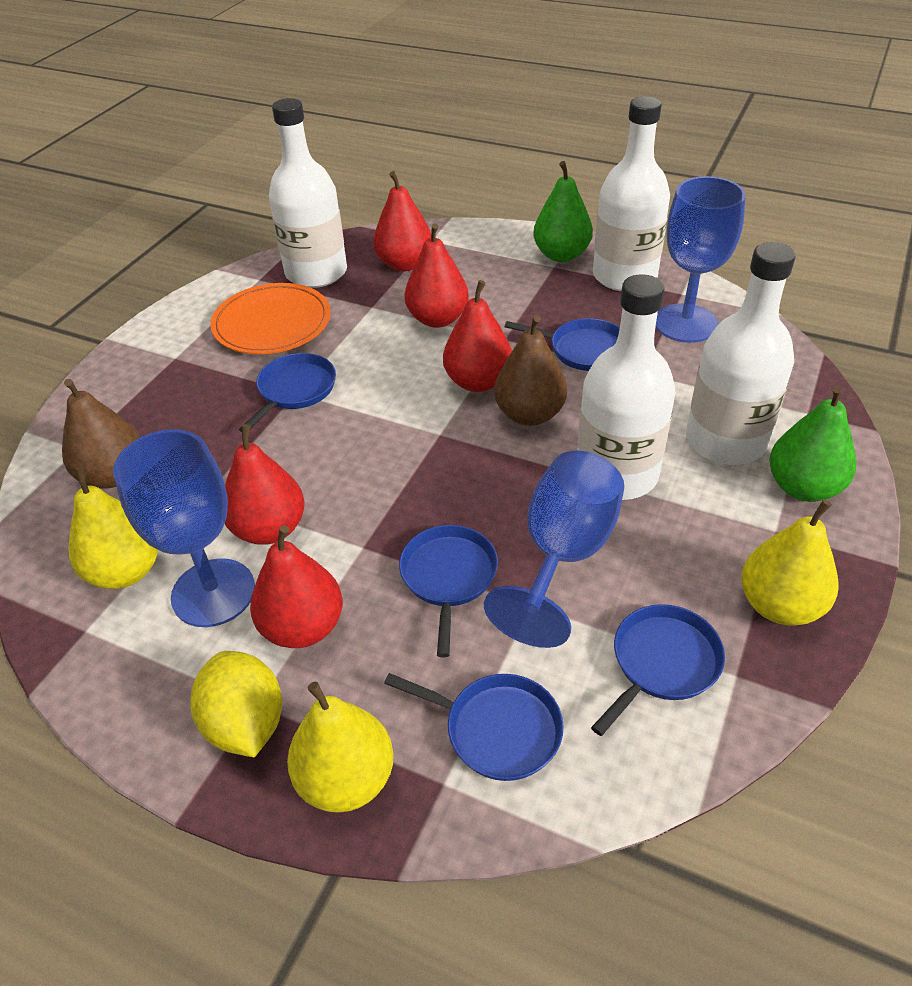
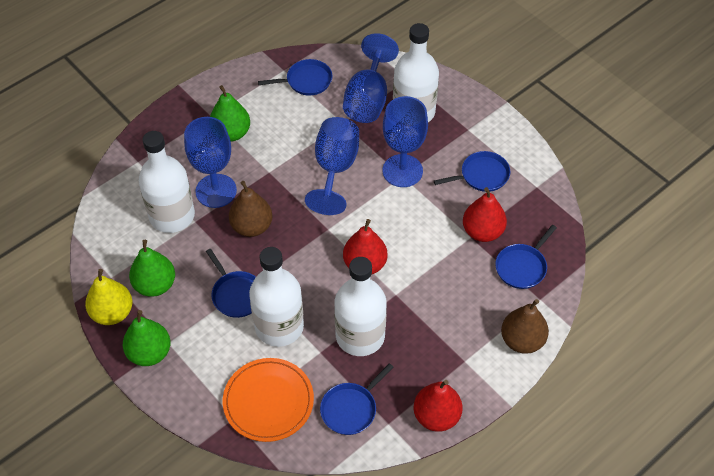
blue goblet: [113,429,255,627] [484,451,624,648] [656,176,746,343] = 3 -> [184,117,237,208] [305,117,359,215] [343,33,399,123] [383,96,428,187] = 4
green pear: [533,161,593,262] [769,386,856,502] = 2 -> [123,310,171,366] [129,240,175,297] [210,85,250,142] = 3
red pear: [225,424,305,545] [250,525,343,648] [373,171,431,271] [404,223,469,328] [443,280,512,392] = 5 -> [343,219,387,275] [414,380,463,432] [463,187,507,242] = 3
yellow lemon: [191,651,282,757] = 1 -> none = 0
yellow pear: [68,467,158,589] [287,682,394,813] [741,499,839,626] = 3 -> [85,269,132,325] = 1

